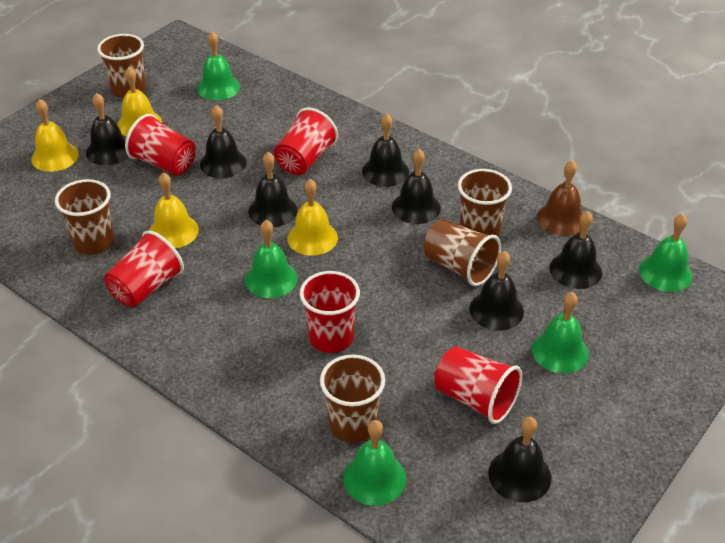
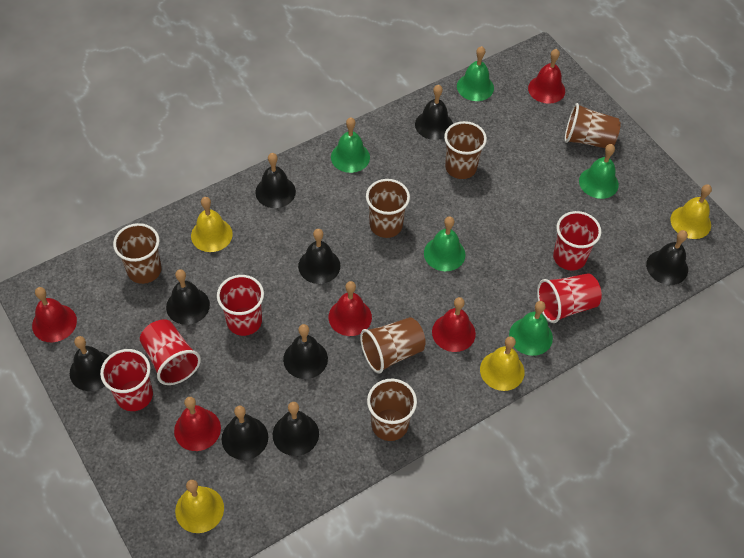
black bell: [86,93,129,165] [200,105,247,178] [248,152,297,227] [362,113,409,187] [392,149,441,224] [470,251,524,330] [488,417,551,502] [549,211,602,289] = 8 -> [70,336,109,391] [166,269,210,325] [222,406,268,460] [255,153,296,208] [273,402,319,456] [283,324,328,379] [298,229,340,284] [415,85,453,140] [646,230,688,285] = 9
brown bell: [537,160,583,236] = 1 -> none = 0
brown cup: [55,179,114,255] [97,34,146,98] [320,355,385,443] [424,219,501,286] [458,169,512,237] = 5 -> [113,223,162,284] [360,317,426,374] [366,179,410,238] [367,379,417,441] [444,121,487,179] [565,103,621,148] = 6
red bell: none = 0 -> [32,287,77,342] [174,397,221,451] [329,281,372,336] [432,297,476,352] [528,49,565,104] = 5

